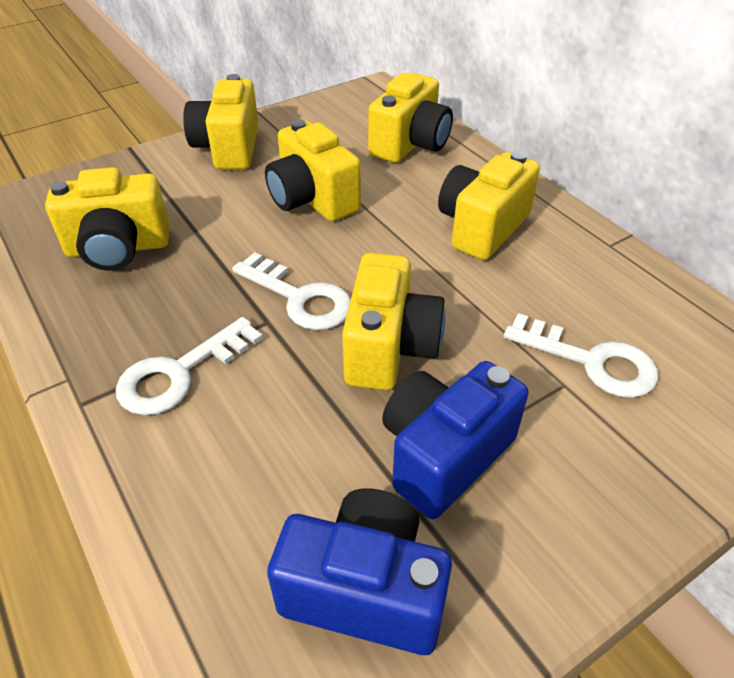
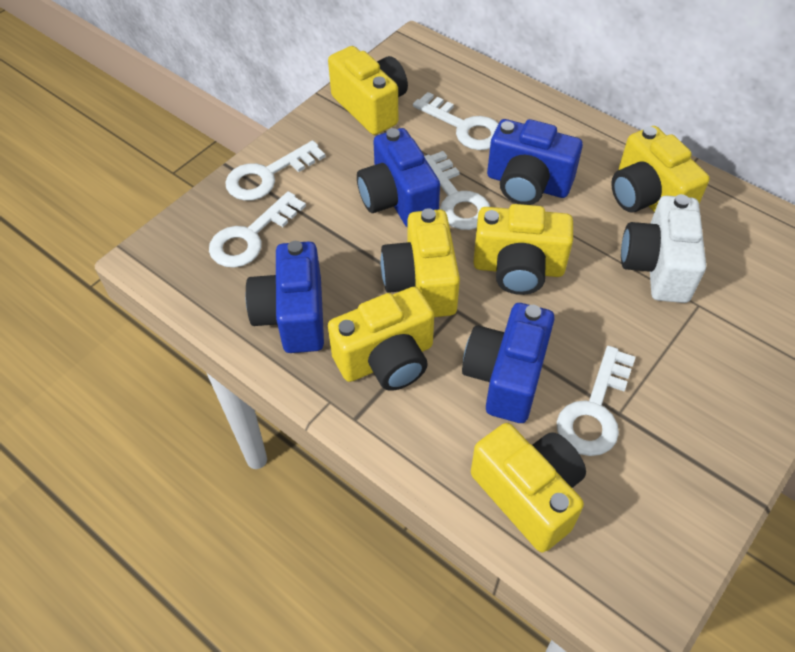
blue camera: [267,488,452,655] [382,361,529,519] = 2 -> [245,241,324,353] [357,128,440,228] [462,303,555,423] [487,119,583,205] = 4
white camera: none = 0 -> [621,194,706,303] = 1
white key: [116,317,263,415] [232,252,351,330] [504,313,658,398] = 3 -> [209,191,306,268] [225,140,326,201] [413,92,499,150] [424,151,490,230] [557,346,635,456] = 5

